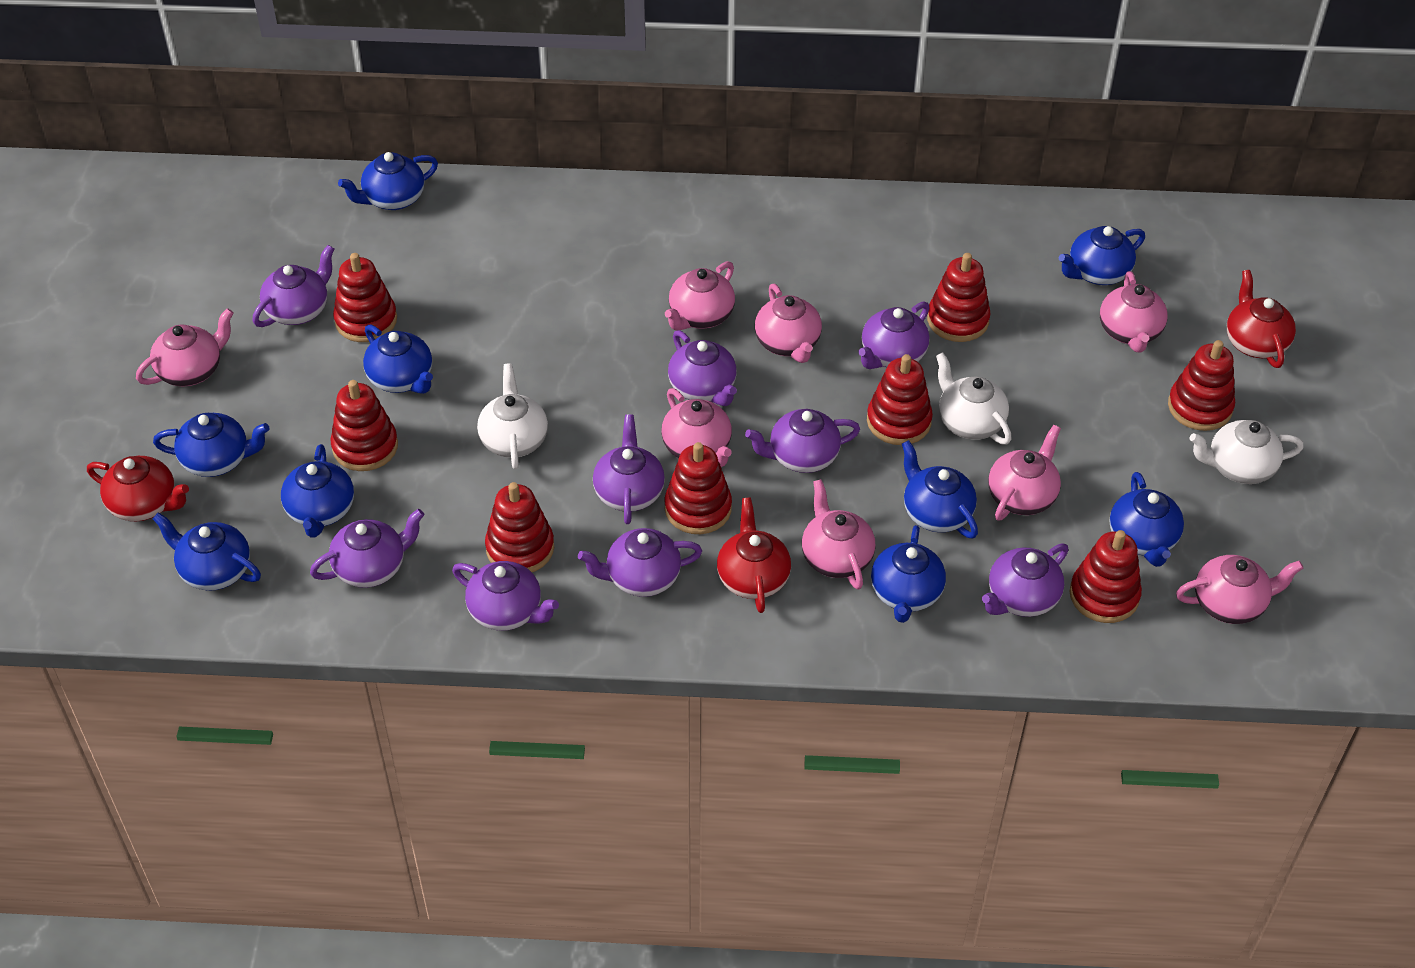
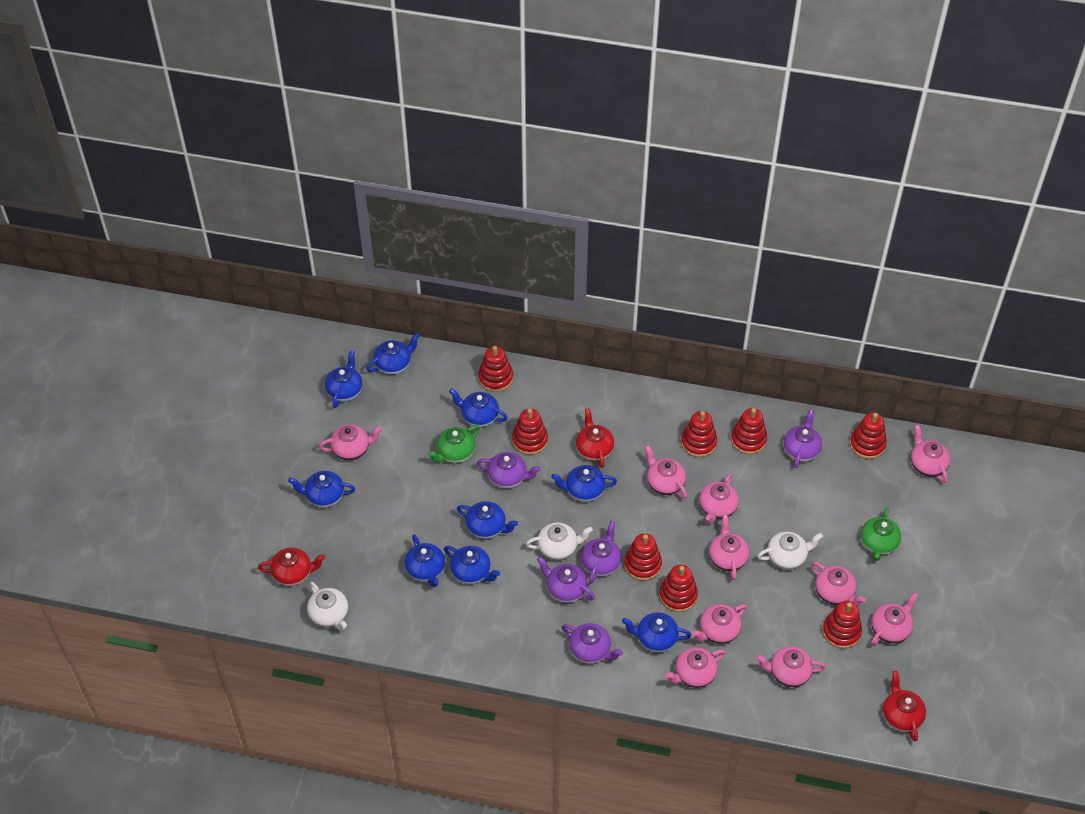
green teapot: none = 0 -> [428,425,480,463] [861,507,901,561] = 2
pink teapot: [136,308,234,387] [661,388,732,467] [665,261,735,330] [755,284,822,363] [802,479,876,590] [988,425,1061,521] [1100,271,1168,352] [1176,555,1303,624] = 8 -> [319,425,382,460] [645,445,687,499] [665,647,725,688] [692,604,747,644] [699,474,739,524] [709,515,749,580] [756,646,826,687] [811,562,866,606] [871,592,918,645] [911,424,950,483] = 10
purple teapot: [252,245,334,327] [310,509,424,588] [452,561,559,631] [578,528,702,597] [593,414,665,524] [668,330,737,406] [745,409,860,473] [858,301,929,369] [982,544,1069,617] = 9 -> [477,452,540,488] [537,557,595,603] [562,623,623,663] [581,521,621,584] [783,409,822,468] = 5

